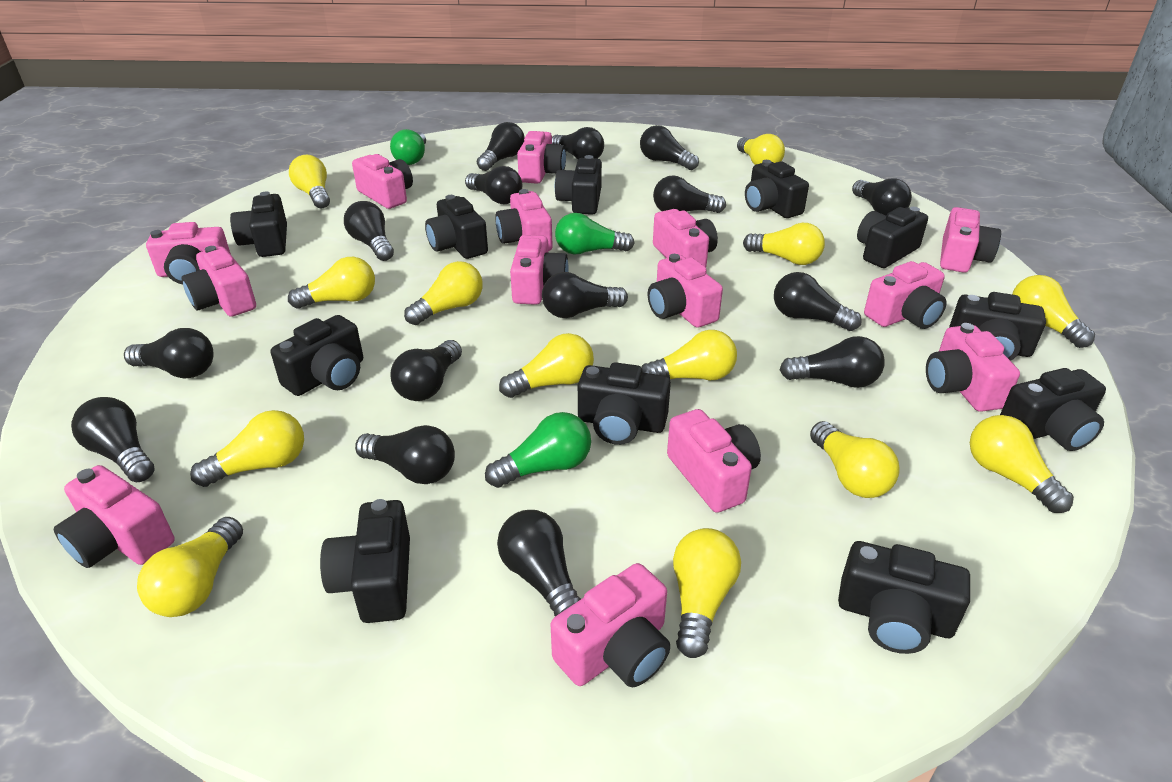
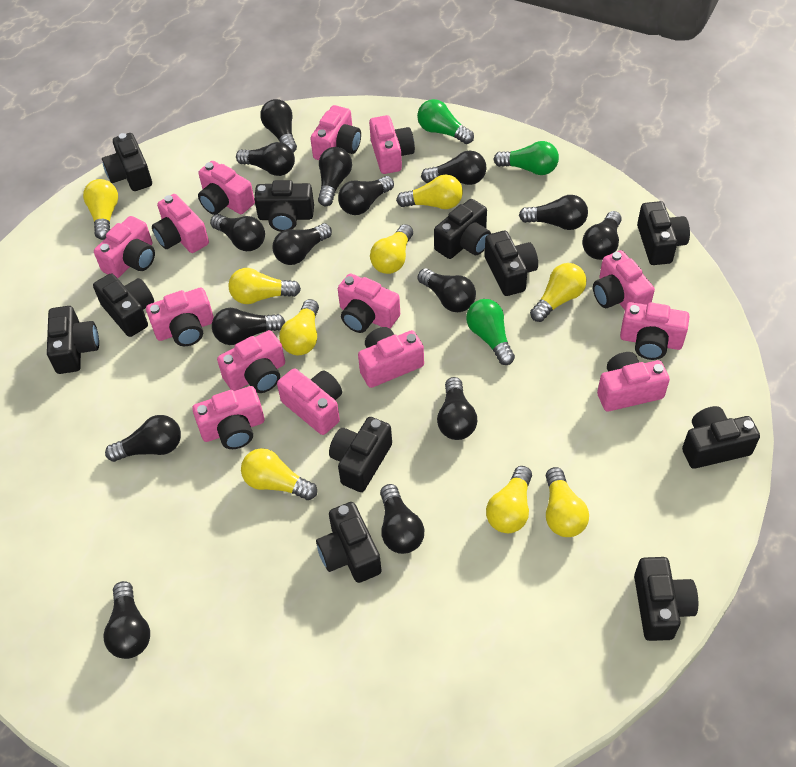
yellow light bulb: [137,517,243,617] [190,410,304,487] [288,257,375,309] [289,155,330,208] [404,261,483,325] [499,333,594,398] [642,330,737,381] [673,528,741,658] [737,134,785,165] [743,223,825,265] [810,421,900,498] [970,415,1074,513] [1012,275,1095,348] = 13 -> [83,179,118,240] [228,268,301,304] [241,448,317,500] [279,299,319,355] [370,224,413,274] [396,175,463,209] [486,466,532,533] [530,263,587,322] [546,467,589,537] = 9

